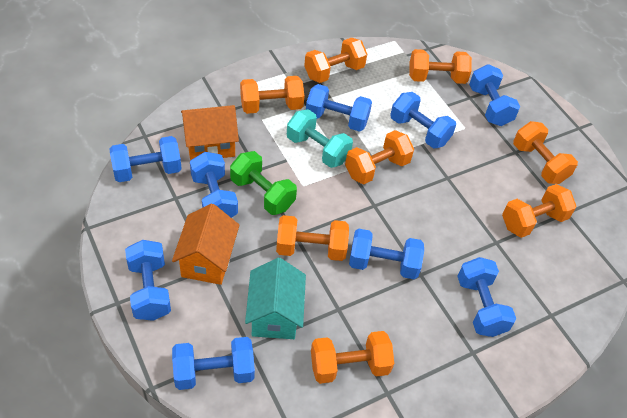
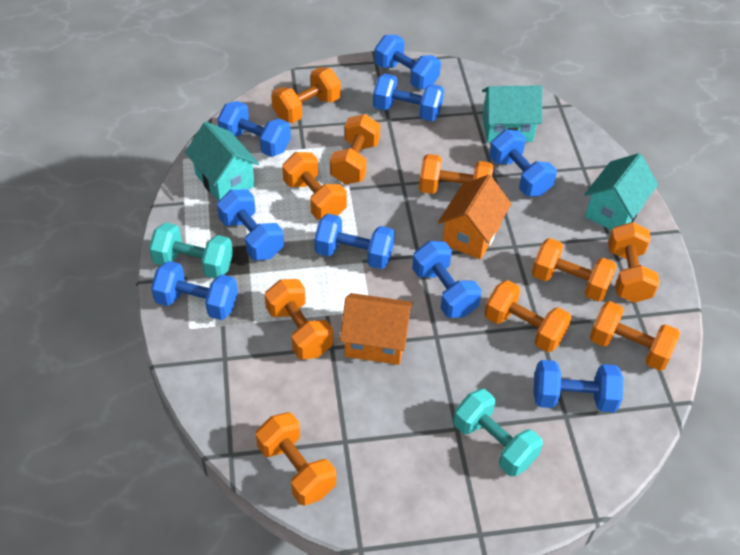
green dumbbell: [230,151,297,215] = 1 -> none = 0
orange dumbbell: [240,76,304,114] [276,215,349,261] [304,38,367,83] [311,331,394,384] [345,130,414,184] [409,49,472,84] [502,184,576,238] [513,121,578,184] = 8 -> [256,412,336,505] [265,279,333,359] [271,67,341,123] [282,152,347,220] [330,114,380,184] [419,154,493,194] [484,280,571,352] [532,238,617,302] [590,301,680,371] [608,222,660,303] = 10
turquoise dumbbell: [287,109,353,168] = 1 -> [149,222,233,279] [453,389,543,476] = 2
turquoise house: [245,258,306,339] = 1 -> [185,122,259,201] [482,85,542,143] [584,153,658,231] = 3

